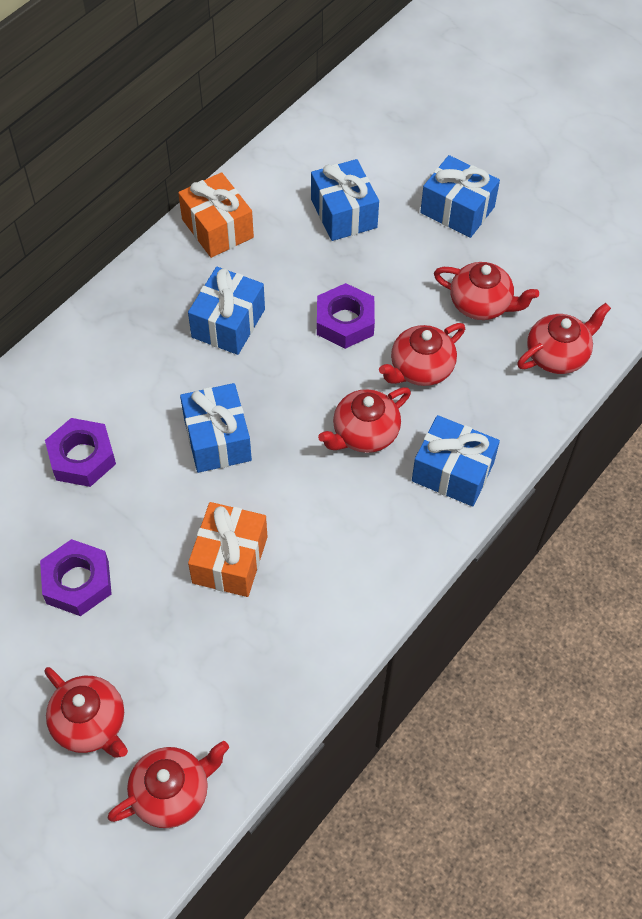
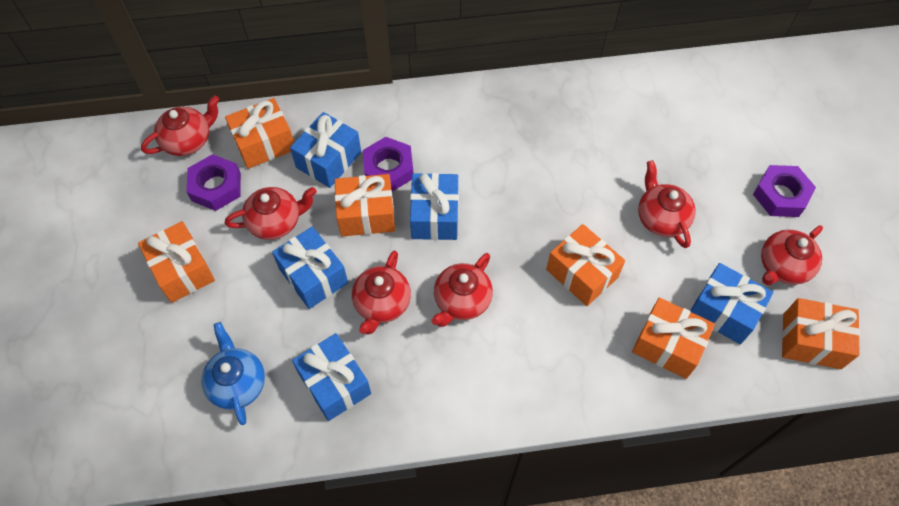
blue teapot: none = 0 -> [201,322,265,425] = 1
orange gift: [178,172,254,258] [188,502,267,597] = 2 -> [138,221,215,303] [225,98,294,169] [335,174,395,236] [546,224,625,306] [632,298,715,379] [782,298,860,369] = 6

